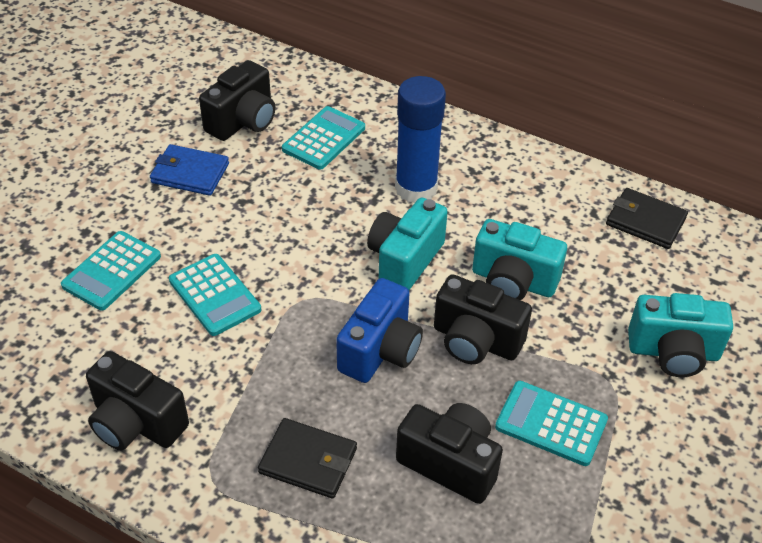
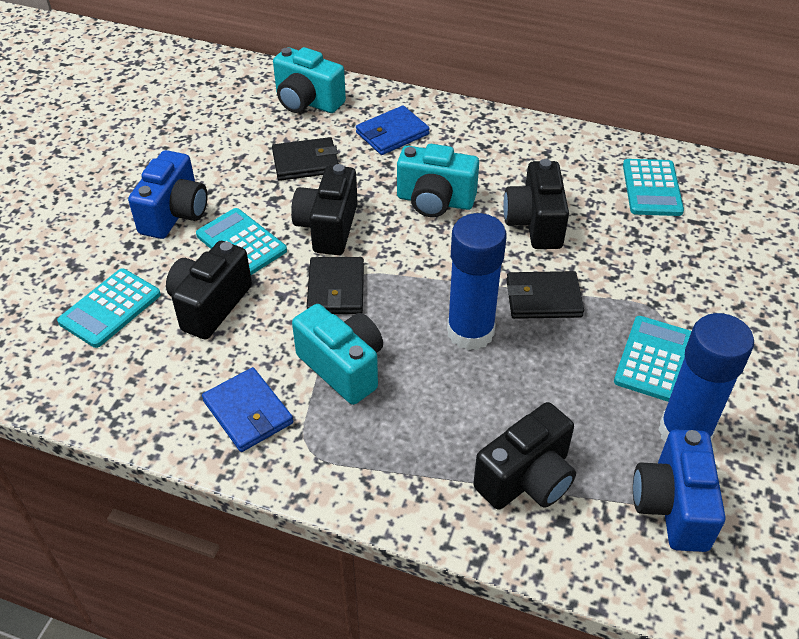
black wallet: [258,418,357,499] [606,188,688,249] = 2 -> [272,137,339,181] [307,257,364,314] [506,271,584,319] = 3
blue camera: [336,278,423,383] = 1 -> [128,150,208,239] [633,429,726,552] = 2
blue glue stick: [395,76,446,203] = 1 -> [447,213,507,350] [658,313,754,442] = 2
blue wallet: [150,144,229,196] = 1 -> [202,367,293,452] [356,106,430,155] = 2

